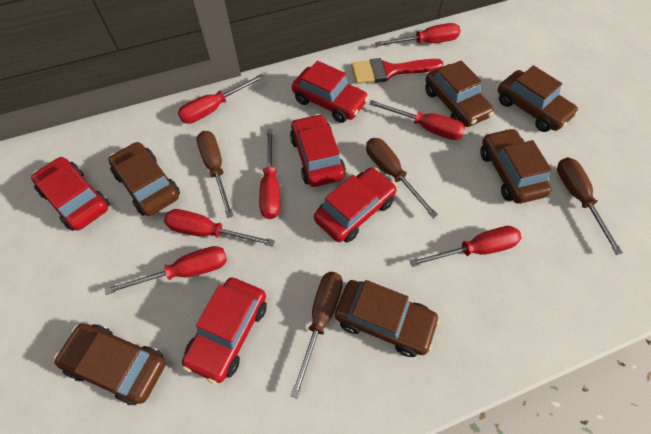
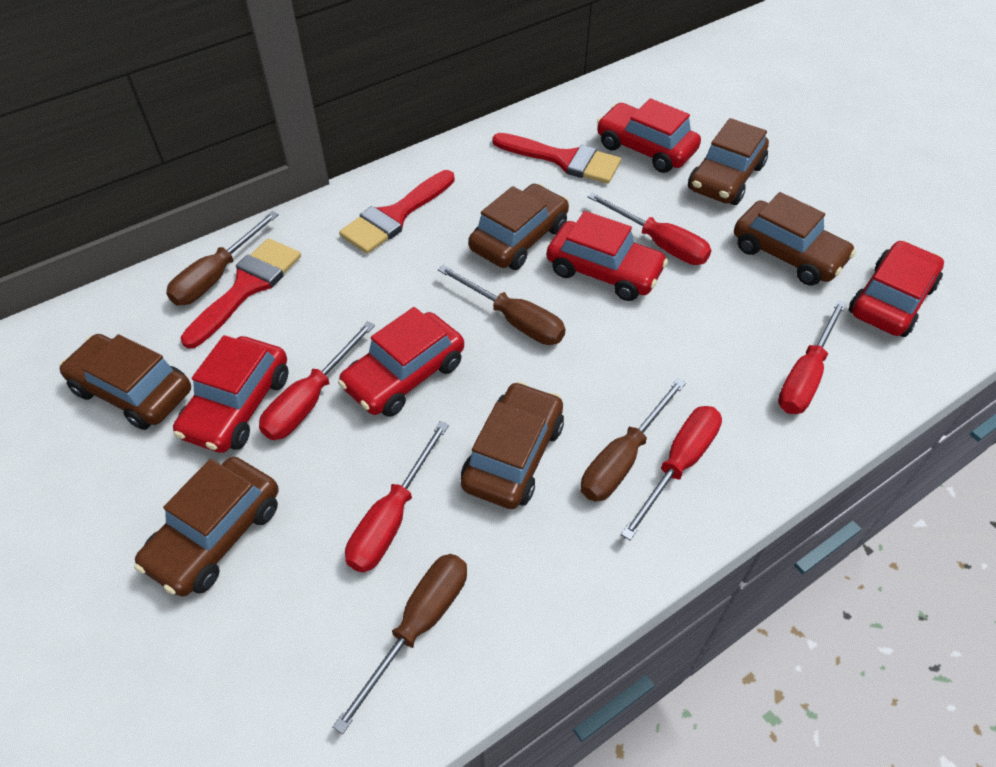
red brush: [351,58,444,84] = 1 -> [181,238,301,349] [339,170,455,254] [492,133,621,184] = 3
red screwdriver: [105,246,227,295] [164,209,275,247] [178,74,265,124] [259,129,280,219] [369,100,465,140] [375,23,460,46] [409,226,522,267] = 7 -> [259,321,375,440] [345,421,449,573] [587,192,711,265] [621,406,722,540] [778,300,847,414] = 5

